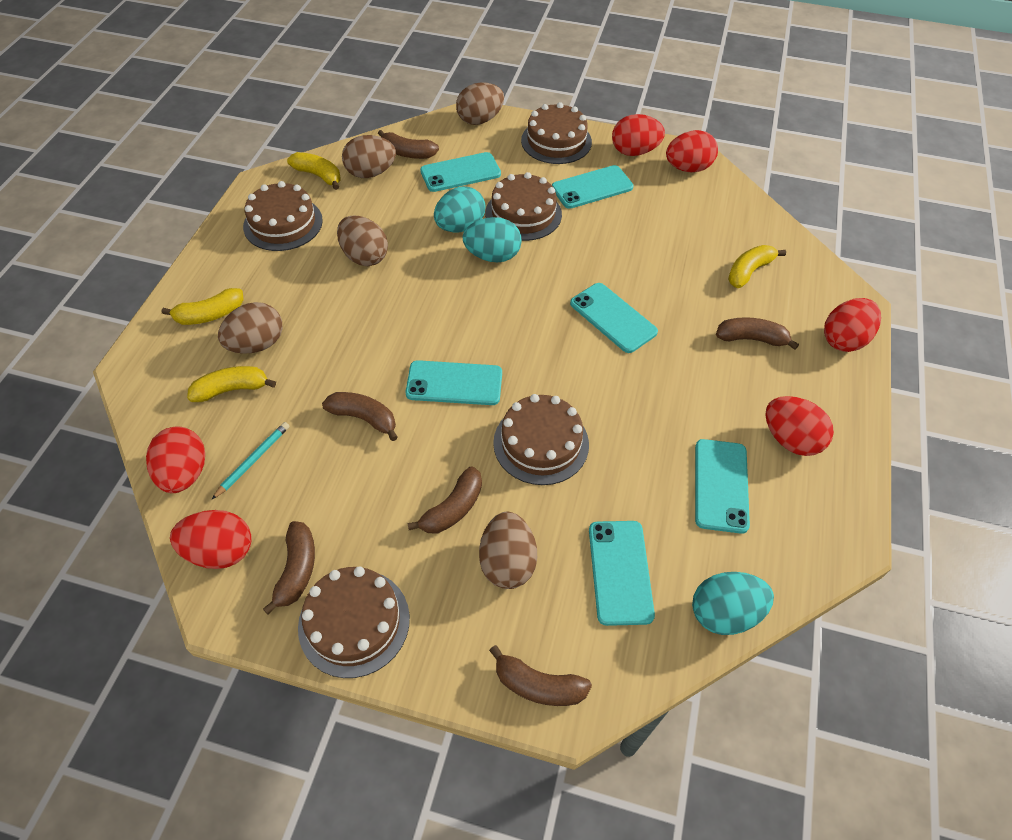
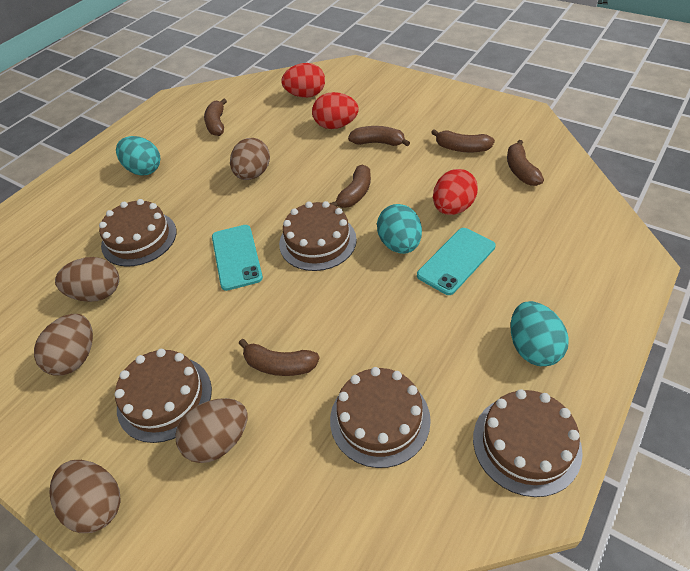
red egg: [146,426,205,493] [170,510,252,569] [612,114,665,156] [666,130,718,172] [765,396,834,456] [824,298,881,352] = 6 -> [281,63,325,98] [312,92,359,129] [433,169,478,215] = 3
turquoise pencil: [212,422,290,499] = 1 -> none = 0
turquoise phone: [405,360,502,405] [420,152,501,192] [552,165,633,209] [570,283,658,353] [589,521,655,626] [695,439,750,534] = 6 -> [212,225,263,291] [417,228,496,295] = 2
yellow banana: [161,288,244,325] [187,366,276,402] [287,152,340,190] [728,245,786,288] = 4 -> none = 0

